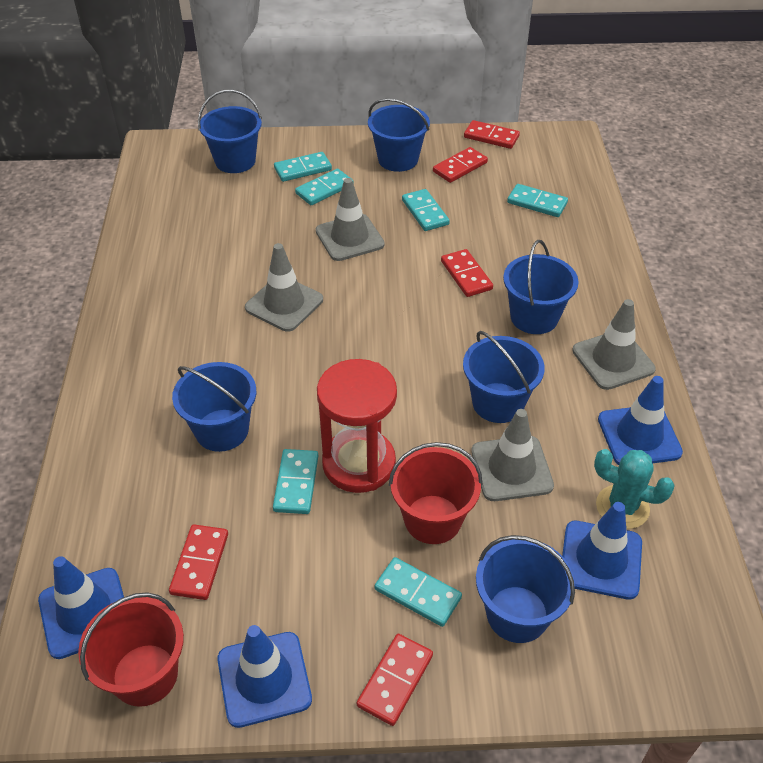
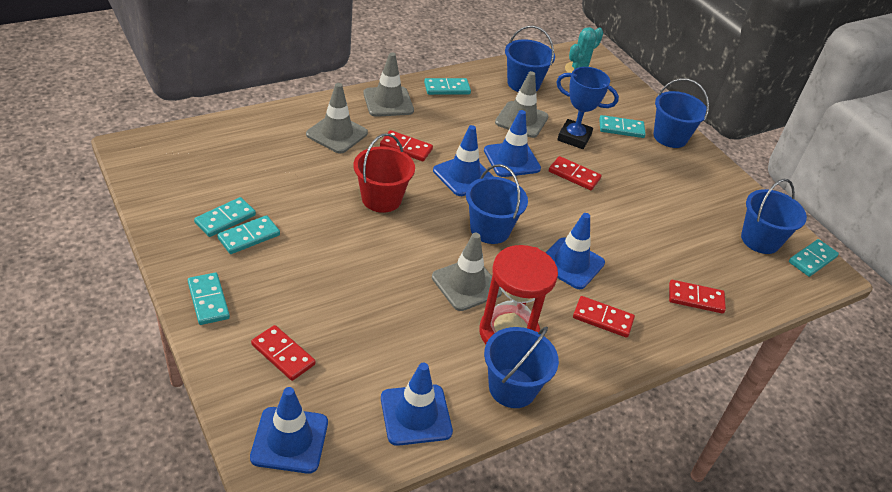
blue bucket: [172,362,256,452] [198,90,262,173] [368,98,430,172] [463,331,545,423] [476,535,575,643] [503,240,579,334] = 6 -> [466,164,528,244] [484,326,559,408] [505,26,555,92] [653,78,709,148] [741,179,807,254] = 5
blue traffic cone: [38,556,124,659] [217,625,312,728] [562,502,642,600] [598,376,683,465] = 4 -> [250,387,328,474] [381,362,453,446] [433,125,494,196] [484,110,541,177] [546,213,605,289] = 5
blue trophy: none = 0 -> [556,67,619,149] = 1
red bucket: [78,592,184,707] [389,442,483,544] = 2 -> [354,133,415,213] = 1

